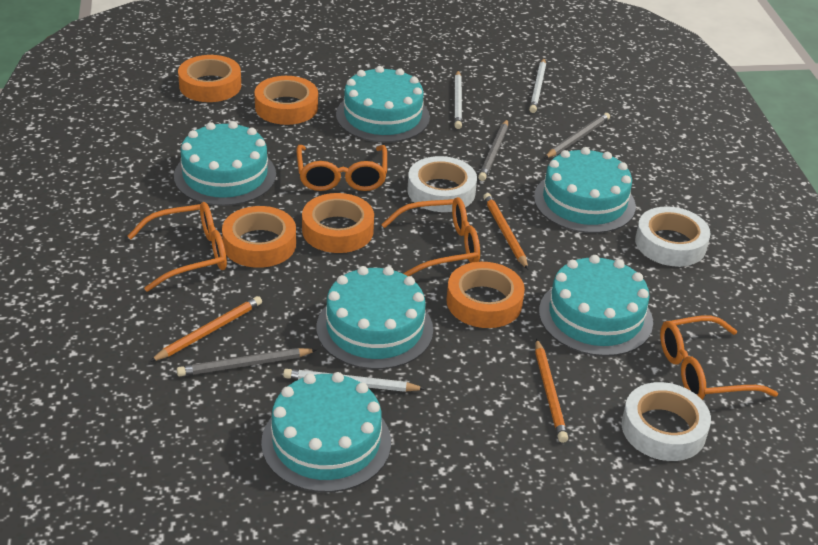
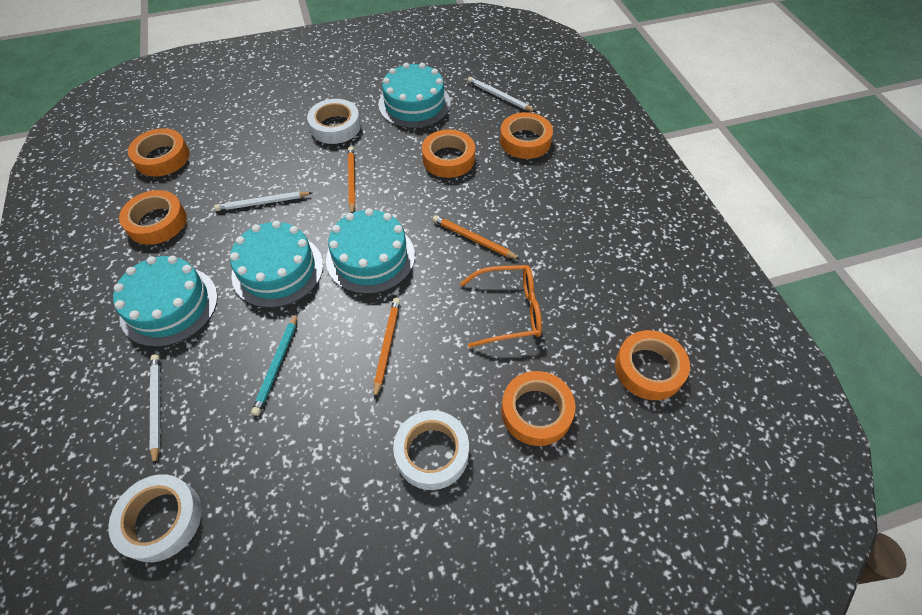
grey pencil: [177,348,317,376] [478,119,508,181] [544,113,610,159] = 3 -> none = 0
orange glasses: [128,202,227,292] [297,145,387,191] [381,197,480,276] [660,316,778,400] = 4 -> [460,265,542,348] = 1
orange tape: [178,55,241,102] [222,206,296,268] [254,76,318,125] [302,193,374,253] [447,262,525,328] = 5 -> [119,190,187,245] [128,128,190,177] [422,129,475,178] [500,112,553,159] [501,371,575,446] [615,330,690,400] = 6
turquoise cake: [174,121,276,206] [261,372,391,493] [317,266,433,370] [336,66,430,143] [534,147,636,233] [539,255,653,356] = 6 -> [113,256,218,347] [230,220,323,308] [326,208,415,294] [378,63,451,128] = 4
turquoise pencil: none = 0 -> [251,312,298,416] = 1

